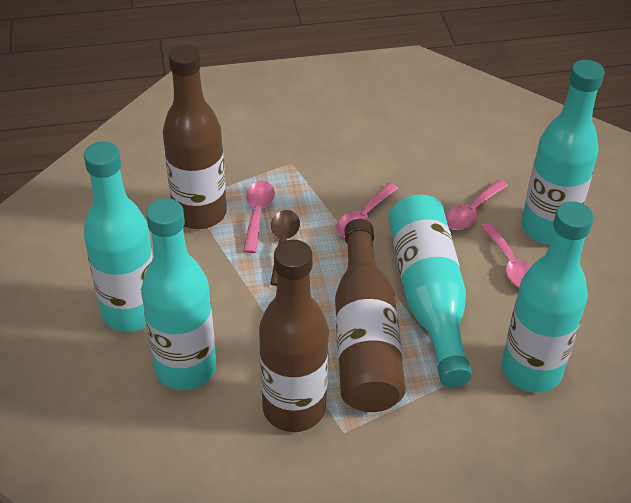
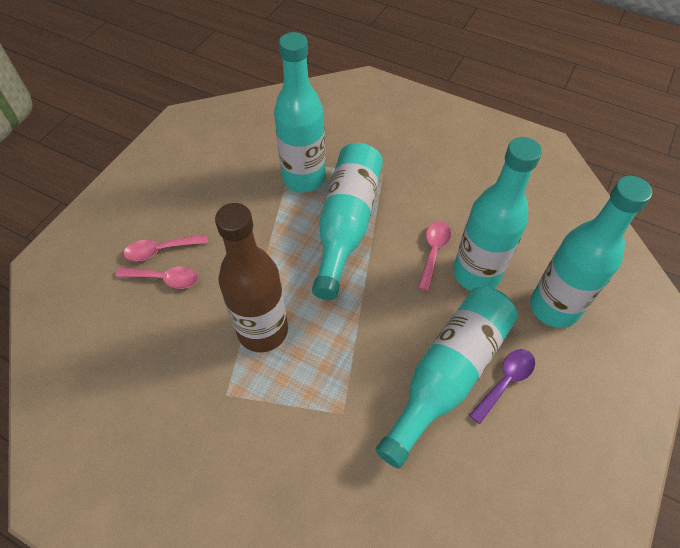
brown bottle: [163,44,227,229] [259,239,328,432] [335,219,406,412] = 3 -> [215,203,288,352] = 1
brown spoon: [270,210,300,286] = 1 -> none = 0
pink spoon: [243,181,275,253] [336,183,398,237] [445,180,508,230] [481,223,531,287] = 4 -> [115,266,199,289] [123,234,208,261] [418,221,451,291] = 3
purple spoon: none = 0 -> [469,349,535,424] = 1

